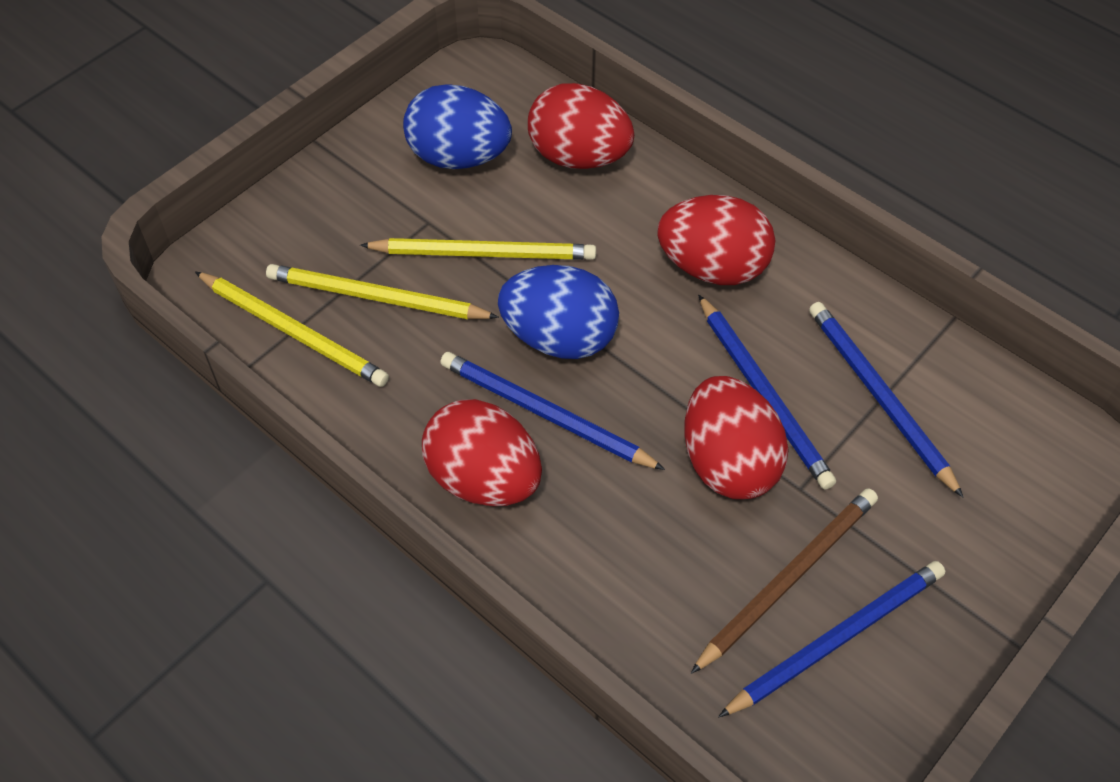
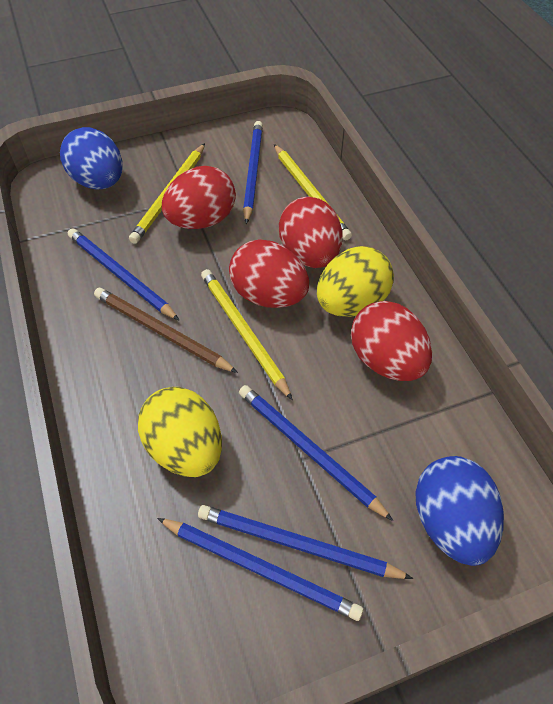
blue pencil: [440,352,665,470] [698,295,836,490] [718,561,945,718] [809,302,964,498] = 4 -> [68,228,180,321] [157,518,363,621] [198,505,413,579] [239,385,393,521] [243,121,263,224] = 5
yellow egg: none = 0 -> [138,387,222,477] [317,246,394,317] = 2

